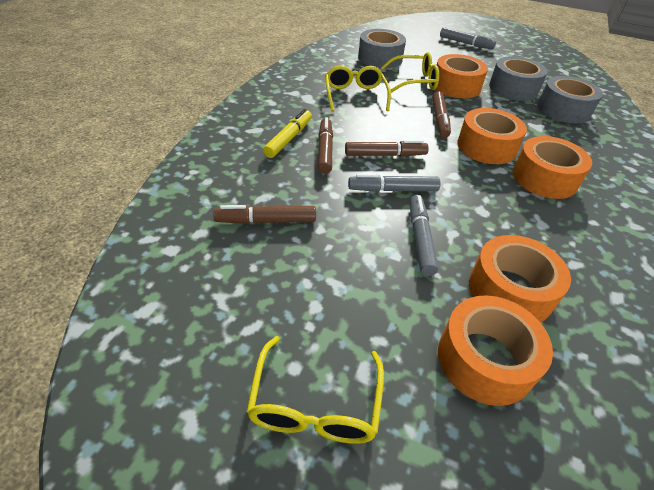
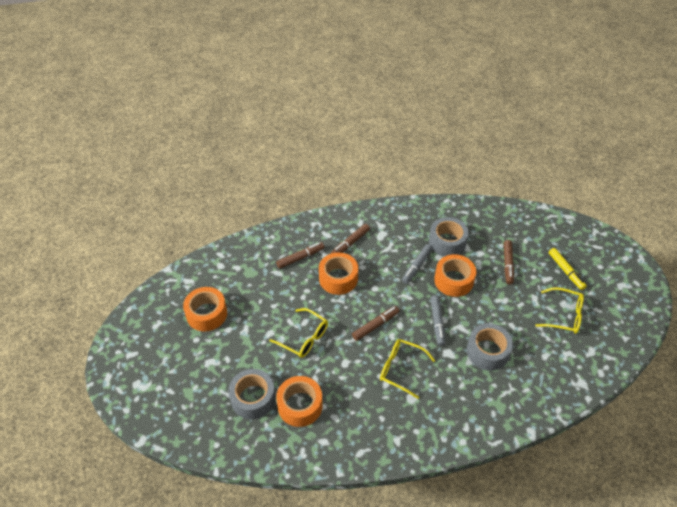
grey marker: [348,174,441,192] [410,195,439,276] [440,27,496,49] = 3 -> [402,244,432,284] [430,295,445,346] = 2
orange tape: [435,54,488,98] [438,295,553,406] [457,108,527,164] [469,235,571,323] [513,136,592,199] = 5 -> [183,287,227,331] [276,376,323,427] [319,252,358,295] [434,254,476,297] = 4

